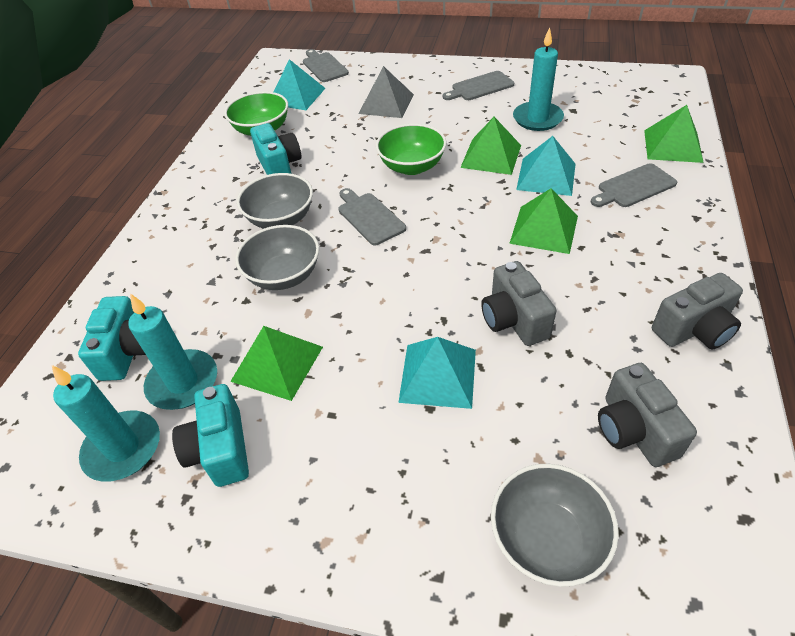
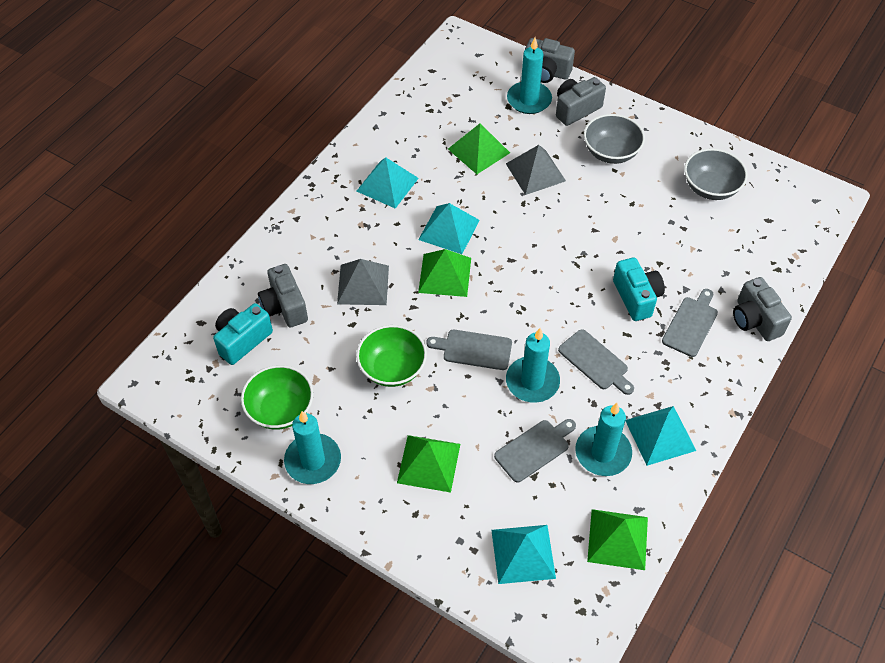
grey bowl: [235,225,319,290] [237,173,313,229] [491,464,619,587] = 3 -> [584,114,645,164] [684,148,748,200] = 2
grey camera: [481,261,556,346] [598,363,697,467] [652,273,743,350] = 3 -> [258,264,308,327] [525,38,575,83] [556,77,606,126] [733,277,792,341] = 4
grey pyramid: [358,66,414,118] = 1 -> [337,259,389,305] [506,145,566,195] = 2
turquoise camera: [78,296,146,381] [172,384,249,487] [250,123,302,175] = 3 -> [213,303,273,365] [613,257,665,321] = 2
turquoise candle: [52,365,160,482] [128,293,217,410] [513,27,564,131] = 3 -> [284,411,341,484] [506,328,560,403] [507,37,552,114] [575,403,632,476] = 4
turquoise pyramid: [274,59,326,110] [398,337,476,409] [516,136,575,196] = 3 -> [357,157,419,209] [418,203,480,254] [491,525,556,584] [626,406,696,466] = 4

